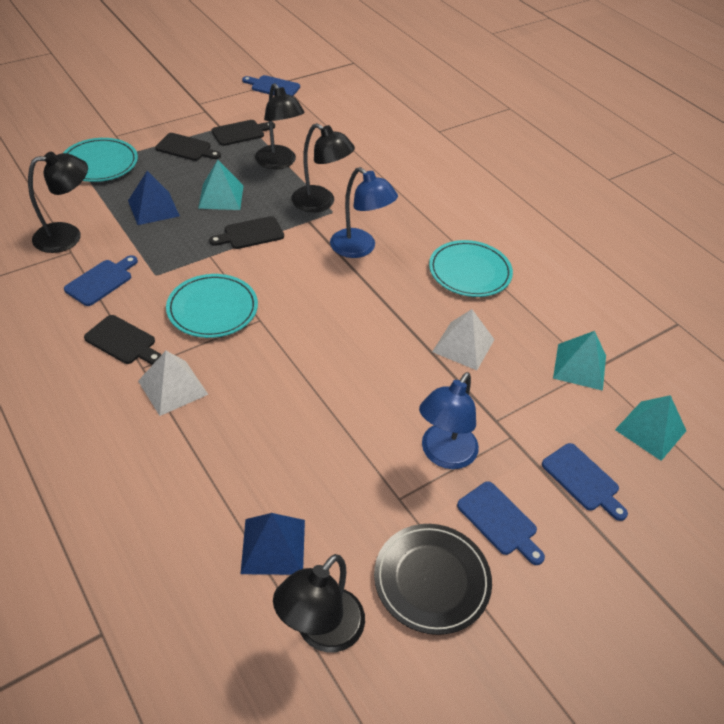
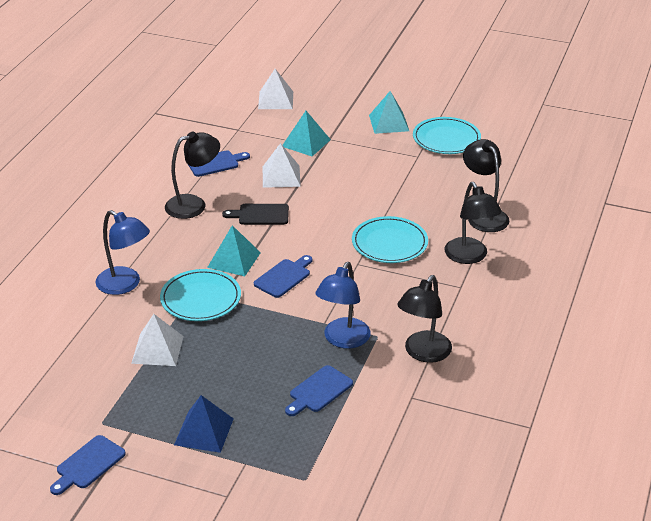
black cutting board: [84,315,161,365] [155,133,221,161] [209,216,284,249] [212,120,275,146] = 4 -> [222,204,289,225] = 1
black plate: [374,524,492,635] = 1 -> none = 0
blue pyramid: [128,171,180,225] [240,513,305,575] = 2 -> [174,395,234,453] = 1
white pyramid: [138,351,209,416] [432,309,495,370] = 2 -> [131,314,184,366] [258,69,293,109] [263,143,301,188] = 3

